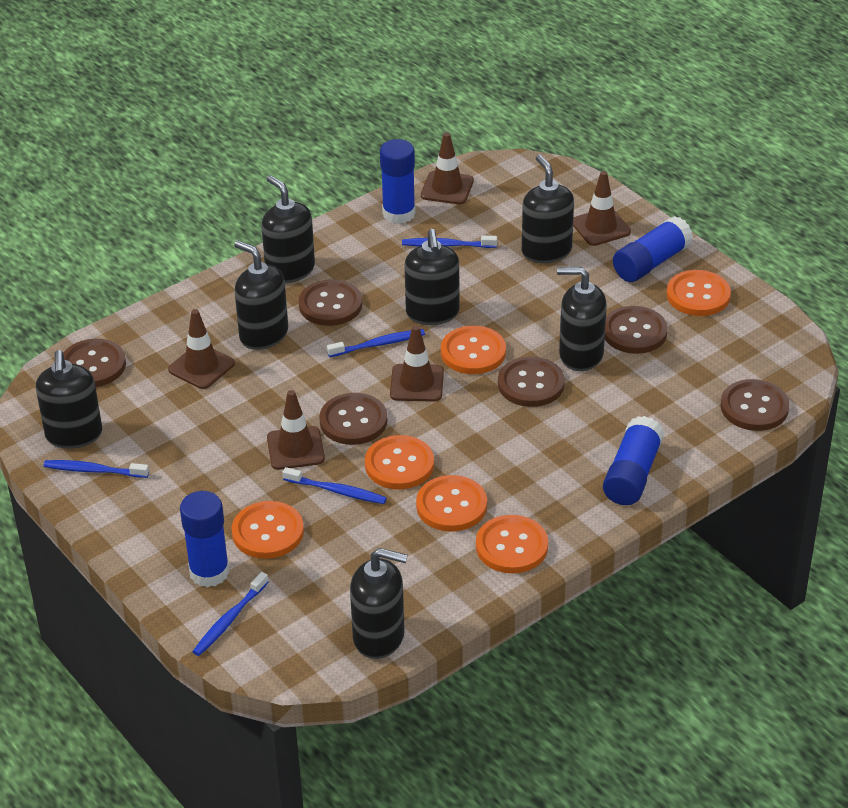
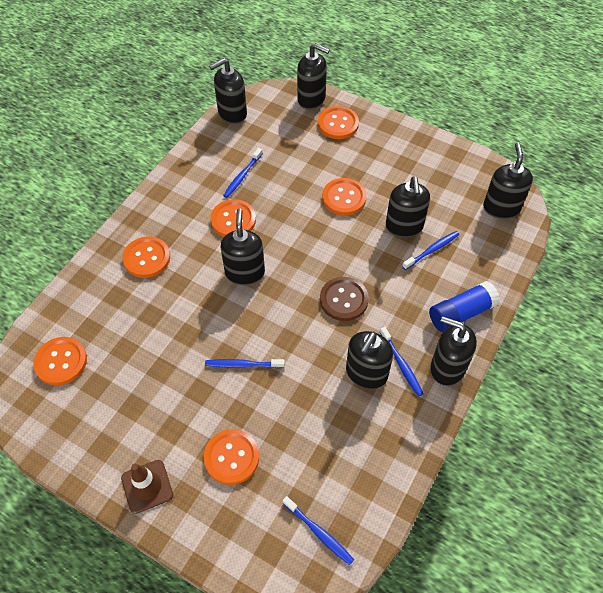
blue glue stick: [180,491,230,587] [380,139,416,224] [603,416,664,505] [613,216,693,282] = 4 -> [429,281,500,332] = 1
brown button: [63,339,126,387] [299,279,362,326] [319,393,387,445] [498,357,565,407] [605,306,668,354] [721,379,789,431] = 6 -> [320,277,369,321] = 1
brown traffic cone: [168,309,235,389] [267,390,325,470] [390,325,444,402] [421,133,474,204] [573,171,631,246] = 5 -> [121,460,173,514] = 1

